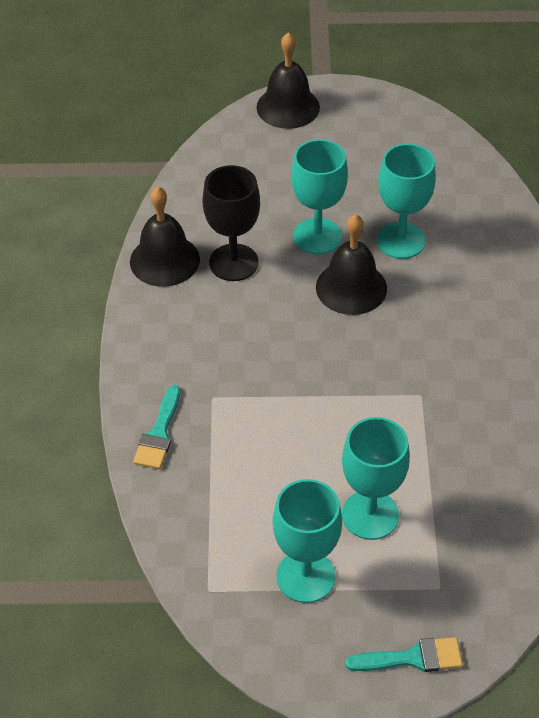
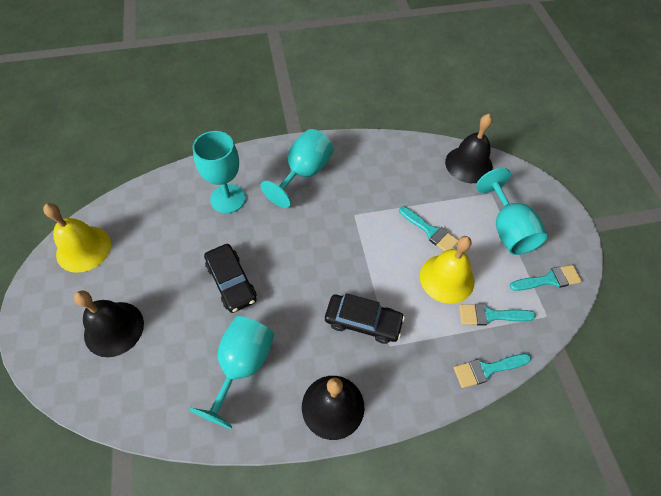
black car: none = 0 -> [204,244,257,313] [325,293,405,344] = 2
black goblet: [203,165,260,281] = 1 -> none = 0
turquoise brush: [133,385,180,469] [345,637,463,672] = 2 -> [399,206,458,251] [454,354,531,388] [459,304,536,326] [510,265,582,291] = 4
yellow bell: none = 0 -> [43,203,111,273] [420,236,474,304] = 2

